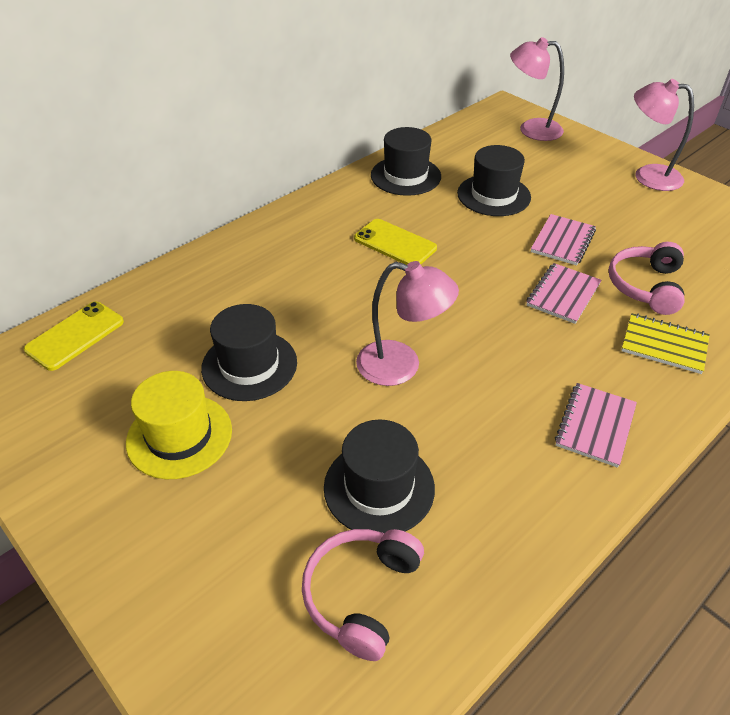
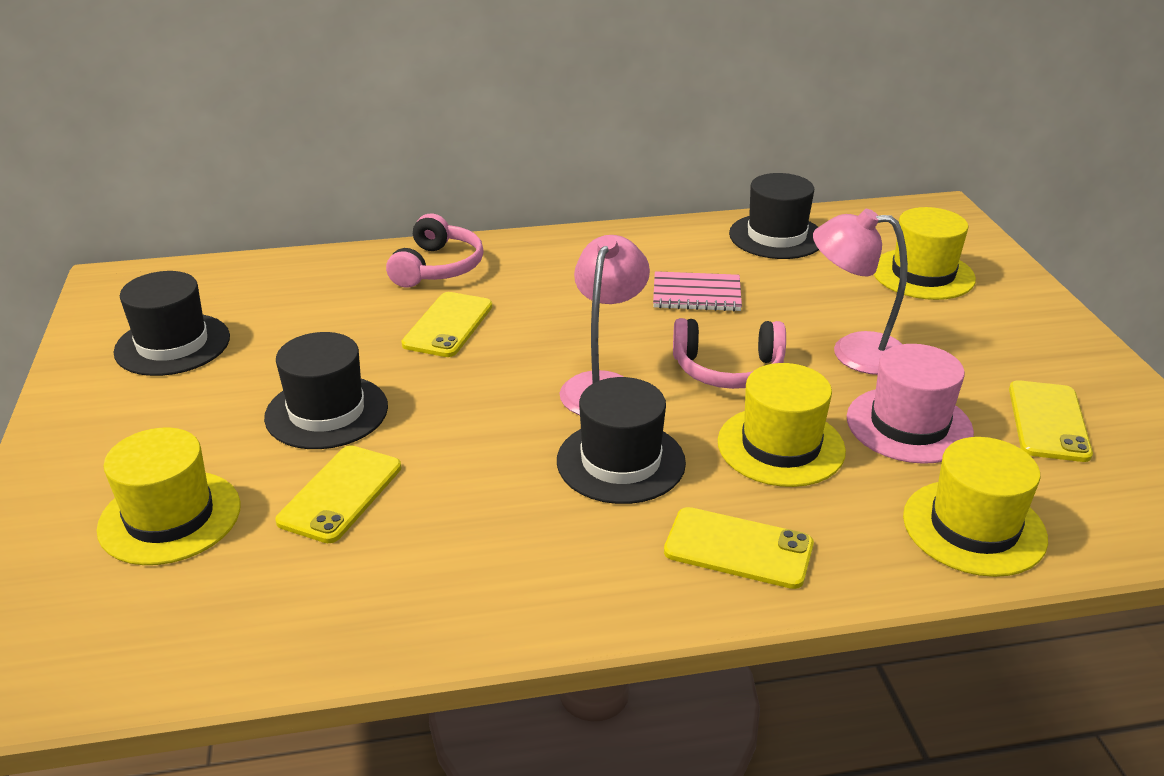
pink hat: none = 0 -> [847,344,974,464] = 1
pink lamp: [356,261,459,386] [510,37,564,141] [634,79,694,191] = 3 -> [559,235,650,415] [813,209,908,375] = 2
pink notebook: [527,263,601,324] [531,214,596,266] [555,383,637,468] = 3 -> [653,271,742,311] = 1
yellow hat: [126,371,232,479] = 1 -> [97,428,241,565] [718,363,846,487] [873,207,976,300] [903,437,1048,577] = 4
yellow notebook: [621,313,710,374] = 1 -> none = 0
yellow phone: [24,302,124,371] [354,219,437,265] = 2 -> [275,445,401,543] [401,292,492,357] [664,507,814,589] [1009,380,1093,462] = 4

